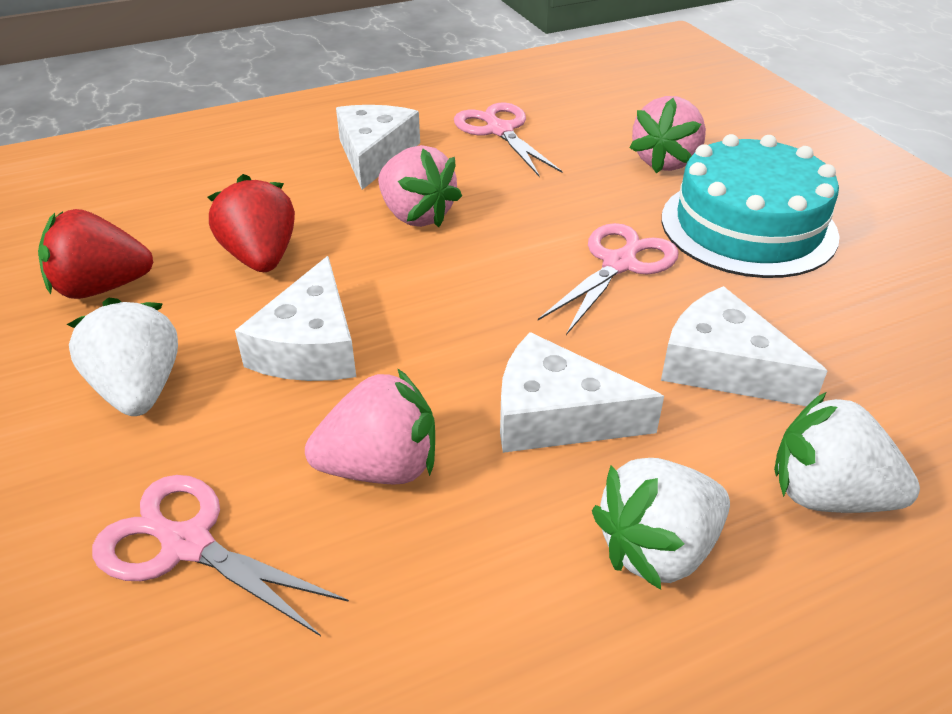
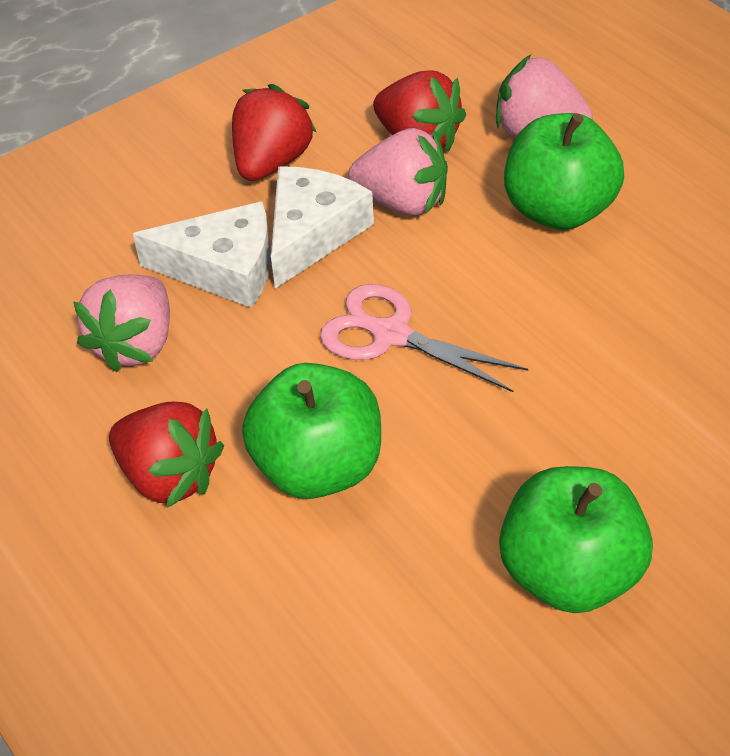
green apple: none = 0 -> [242,363,381,499] [499,466,653,613] [504,113,624,230] = 3
pink scissors: [92,475,349,636] [454,103,563,176] [538,223,679,335] = 3 -> [320,284,528,392] = 1
red strawberry: [38,209,153,299] [208,174,295,272] = 2 -> [109,402,224,508] [232,84,316,181] [373,70,466,152] = 3
turquoise cake: [662,134,839,278] = 1 -> none = 0
white cheese: [235,256,356,381] [336,105,420,190] [500,332,664,453] [661,286,827,406] = 4 -> [133,201,271,308] [271,166,374,289] = 2
white strawberry: [67,297,178,416] [592,458,730,590] [774,392,920,513] = 3 -> none = 0

